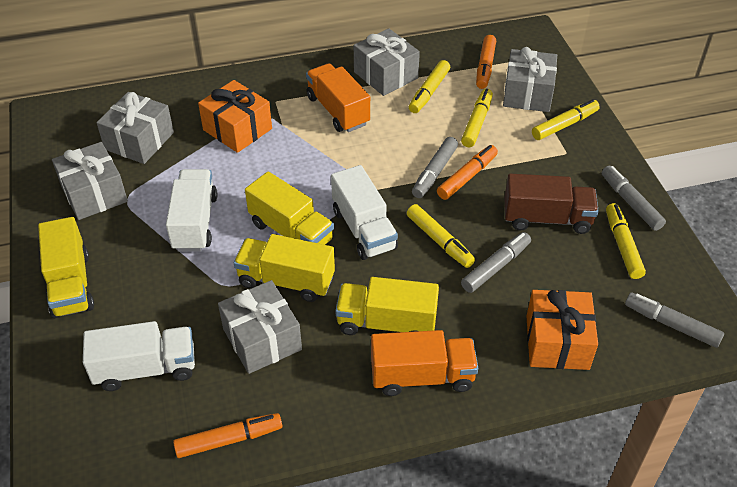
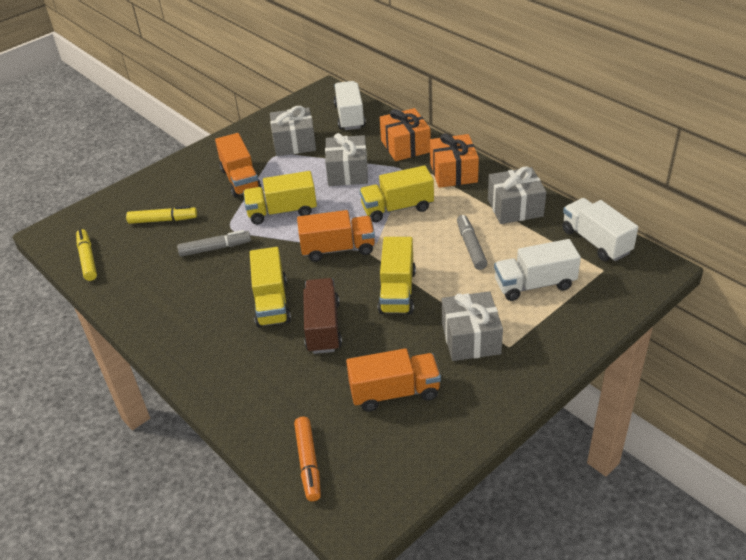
grey gift: [52,142,128,220] [97,92,174,164] [218,280,302,374] [354,28,420,96] [503,47,557,112] = 5 -> [270,106,316,156] [325,133,368,186] [442,291,503,361] [488,166,546,224] = 4
grey marker: [412,137,458,198] [461,232,531,293] [602,166,666,231] [625,293,724,348] = 4 -> [177,230,251,257] [457,215,487,270] = 2
orange marker: [173,413,282,458] [437,145,498,200] [476,35,496,89] = 3 -> [294,417,321,501] = 1
orange truck: [306,63,370,132] [371,330,478,396] = 2 -> [215,133,261,198] [297,210,375,262] [346,348,441,412] = 3
yellow marker: [407,204,475,268] [409,60,450,113] [461,89,493,147] [532,99,600,140] [606,203,646,279] = 5 -> [76,229,97,281] [126,206,197,224] = 2

